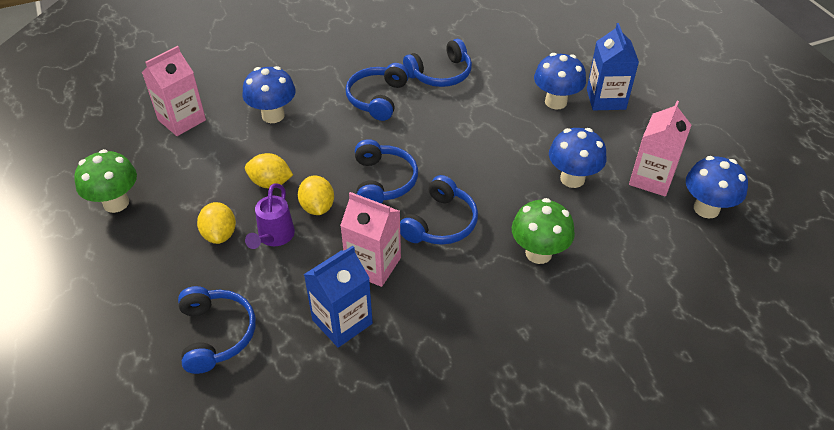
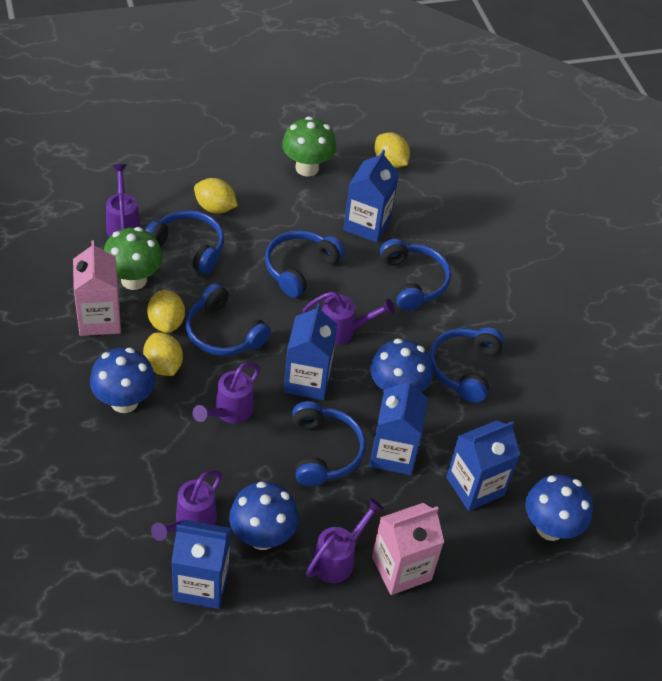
blue carton: [304,246,373,348] [587,23,639,111] = 2 -> [171,520,231,609] [284,303,337,400] [343,150,399,243] [369,378,428,475] [446,421,520,511] = 5
blue headphones: [178,286,256,374] [346,63,409,121] [355,139,418,204] [400,175,478,245] [403,39,472,87] = 5 -> [145,210,224,274] [186,283,271,356] [265,230,345,298] [292,401,366,486] [380,239,451,311] [429,327,504,403] = 6
pink carton: [142,46,206,136] [340,192,401,287] [629,101,691,197] = 3 -> [73,240,121,336] [372,503,444,595] = 2
purple watering can: [245,183,295,249] = 1 -> [106,164,141,237] [151,471,222,541] [193,362,260,424] [303,291,395,345] [306,498,384,583] = 5
yellow lemon: [197,202,236,244] [245,153,293,188] [298,175,334,215] = 3 -> [143,333,183,376] [147,290,185,333] [194,178,238,213] [375,133,410,168] = 4

